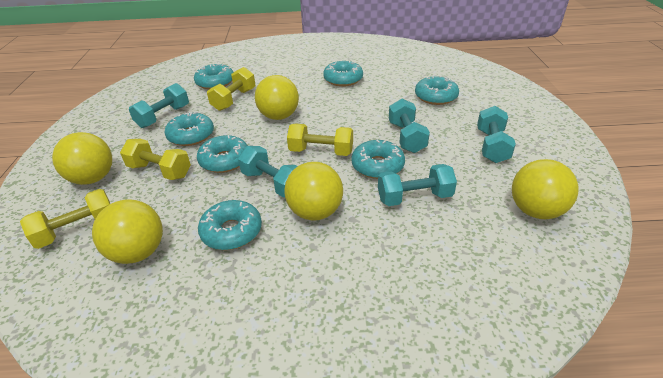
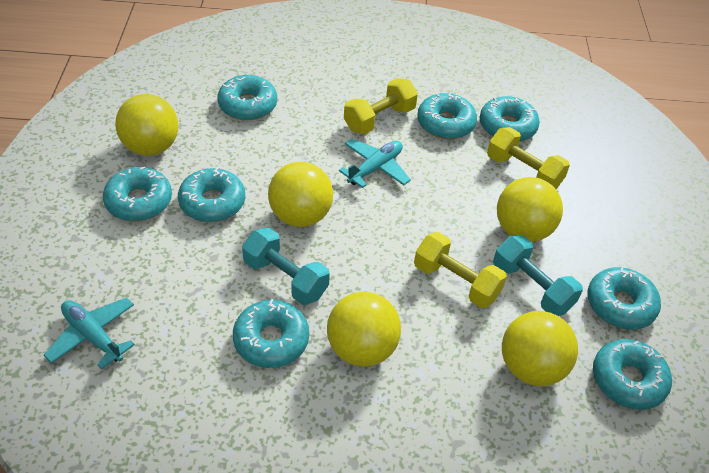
turquoise donut: [165,112,214,146] [194,64,234,90] [197,135,248,173] [198,200,262,250] [323,61,363,87] [351,140,405,179] [415,76,459,105] = 7 -> [103,167,172,221] [178,167,245,222] [217,75,277,120] [233,299,309,368] [417,92,477,139] [480,96,540,142] [588,266,661,329] [593,339,672,410] = 8
turquoise dumbbell: [129,83,189,128] [238,146,297,197] [378,164,457,206] [389,99,430,153] [477,106,516,163] = 5 -> [242,227,330,305] [493,235,583,316] = 2
turquoise plane: none = 0 -> [43,297,135,369] [339,139,411,188] = 2
yellow dumbbell: [20,189,110,249] [120,139,191,180] [207,67,256,111] [287,124,353,156] = 4 -> [344,78,418,134] [414,232,507,308] [487,127,570,189] = 3

